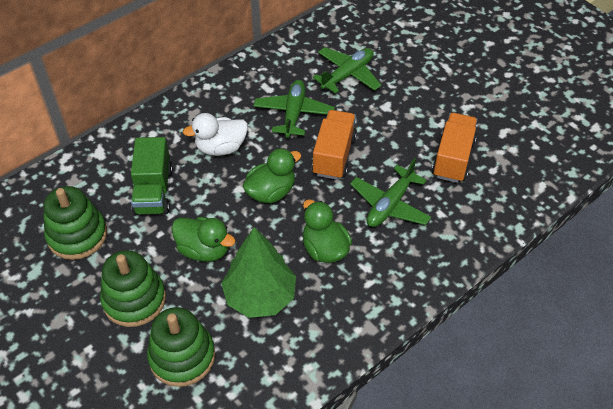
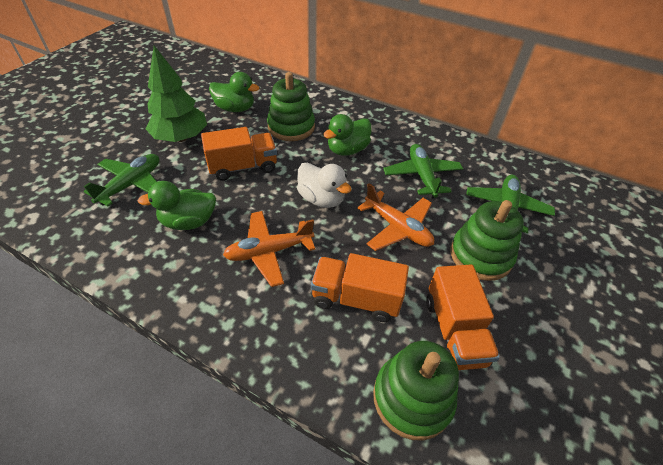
green truck: [131,137,173,215] = 1 -> none = 0
orange plane: none = 0 -> [223,211,315,287] [357,183,434,251] = 2
orange truck: [312,110,357,180] [432,113,477,183] = 2 -> [201,127,277,181] [311,253,409,322] [426,265,500,370] = 3

